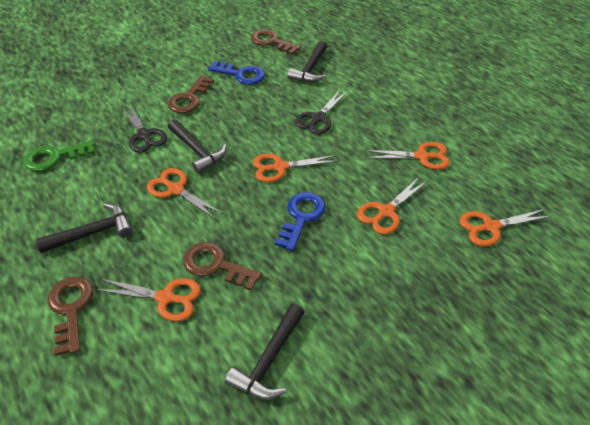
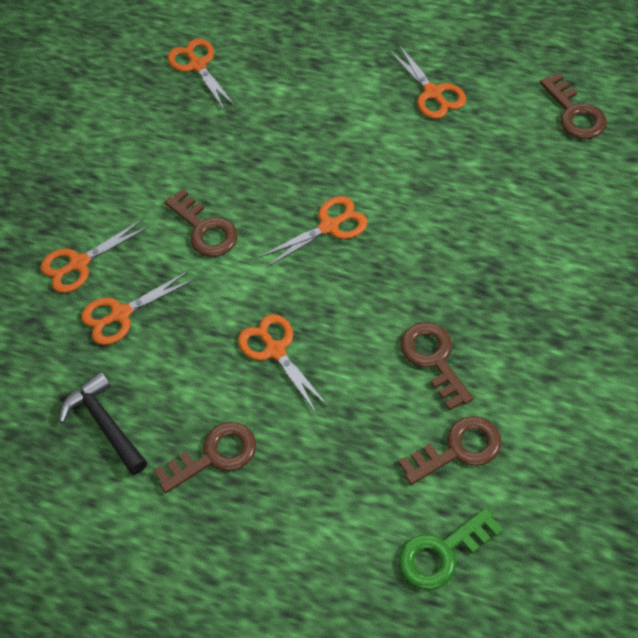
black hammer: [36,203,133,253] [168,120,226,174] [225,304,305,400] [288,41,327,82] = 4 -> [59,372,147,475] = 1
black scissors: [121,104,167,153] [295,90,348,135] = 2 -> none = 0
blue key: [208,61,265,85] [275,192,326,251] = 2 -> none = 0
brown key: [48,276,93,356] [168,76,214,113] [183,242,262,291] [251,30,301,55] = 4 -> [154,422,256,493] [164,189,238,257] [398,416,502,485] [401,322,473,410] [540,73,607,139] = 5

